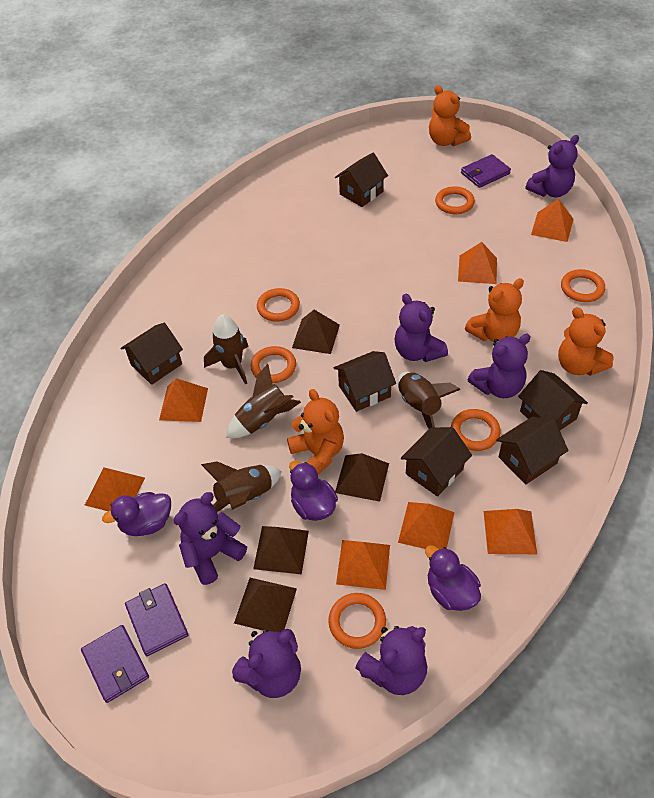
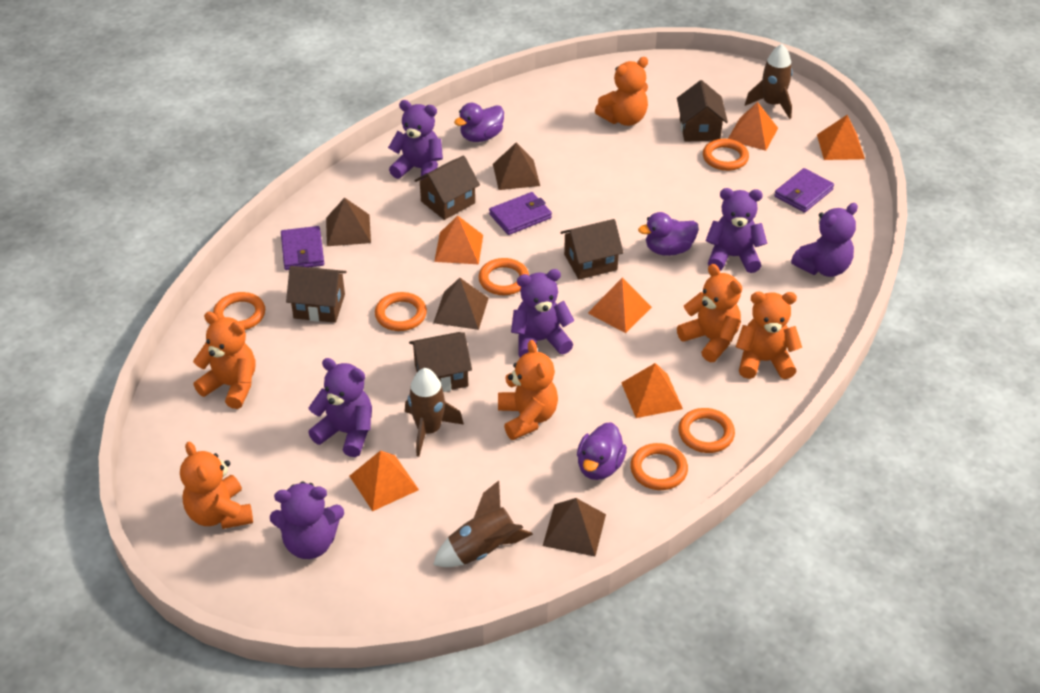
brown house: [120,323,183,385] [334,351,396,412] [335,153,388,207] [401,427,472,497] [496,417,568,484] [518,370,588,430] = 6 -> [286,266,347,323] [409,332,472,392] [414,155,480,220] [560,219,623,280] [677,80,728,142] = 5
brown rocket: [201,461,282,512] [204,314,249,385] [226,364,301,438] [398,372,460,429] = 4 -> [405,368,464,457] [433,481,533,567] [745,44,793,119] = 3
orange pyramid: [85,467,145,511] [159,378,208,422] [336,540,390,590] [398,502,455,549] [458,242,497,284] [484,509,537,554] [531,199,573,242] = 7 -> [350,450,419,511] [434,216,483,264] [588,278,652,333] [621,363,683,418] [728,102,778,151] [817,115,865,160] = 6
orange teddy bear: [287,389,344,474] [429,85,471,146] [465,278,524,342] [558,307,614,376] = 4 -> [180,442,253,529] [193,312,255,409] [498,340,558,440] [595,57,648,126] [677,264,742,362] [736,292,802,379] = 6

